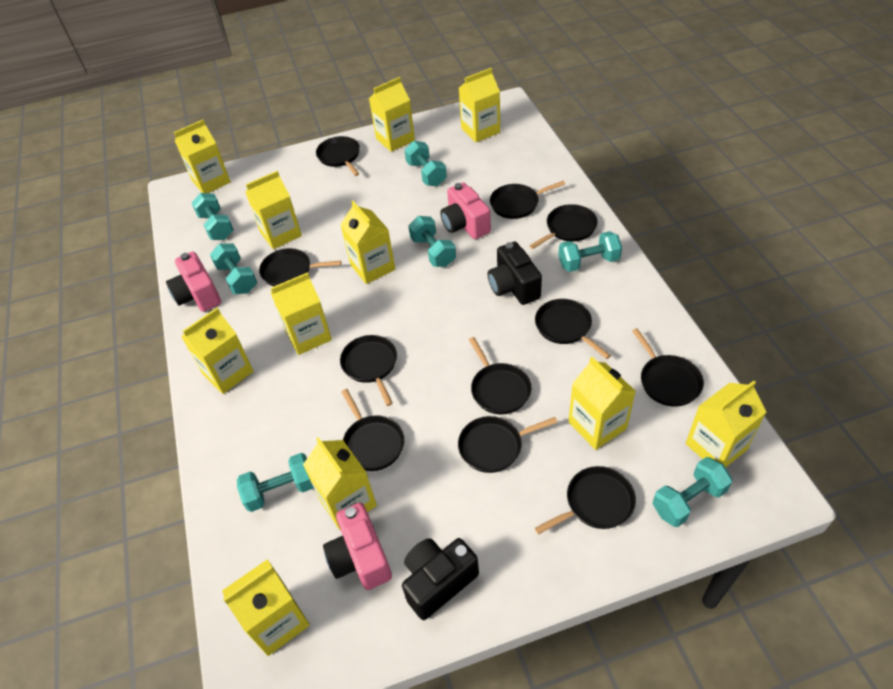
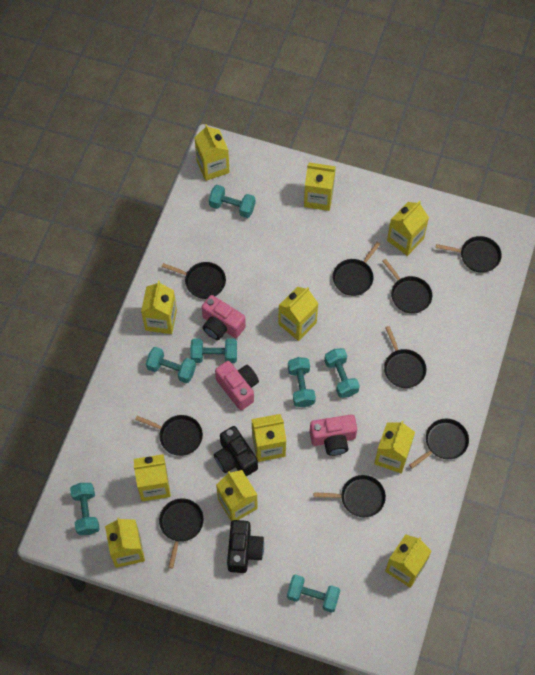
black pan: [259,248,341,286] [316,136,360,176] [340,335,397,406] [341,389,404,471] [458,416,558,473] [469,337,531,414] [490,181,565,219] [530,204,598,249] [535,299,611,359] [535,466,636,534] [632,328,704,407] = 11 -> [135,415,203,456] [159,498,204,569] [162,262,226,299] [314,475,386,517] [333,242,380,296] [382,259,432,314] [384,326,426,388] [409,419,469,469] [436,236,502,273] = 9

